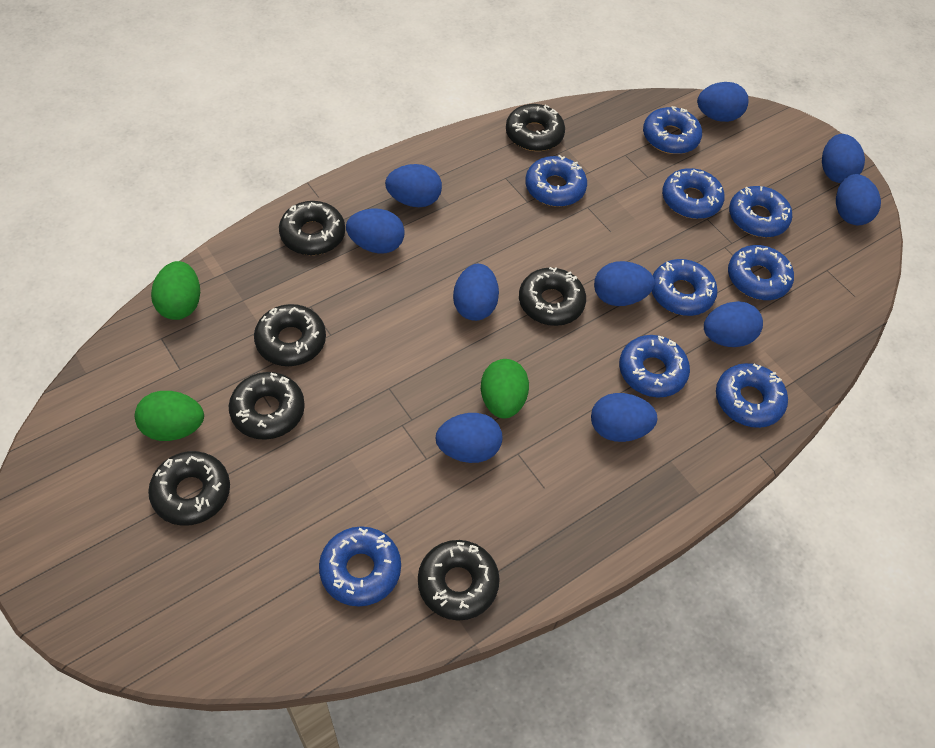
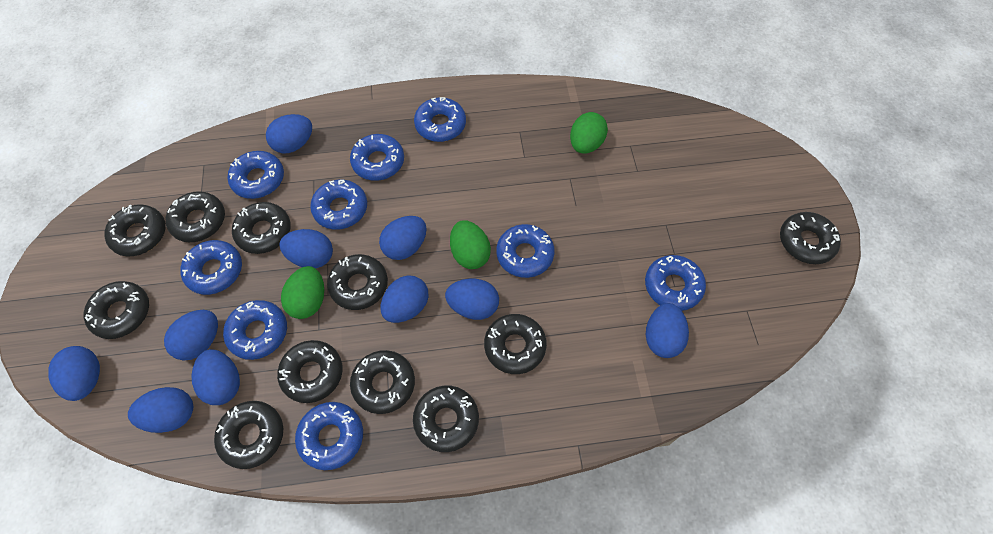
black donut: [148,451,230,526] [229,372,305,440] [254,304,326,366] [279,201,345,255] [418,540,500,620] [506,104,565,151] [519,267,586,326] = 7 -> [84,281,149,339] [104,204,166,256] [165,191,225,242] [214,401,283,469] [232,202,291,254] [277,340,343,403] [327,254,388,310] [350,350,415,414] [413,385,479,452] [484,314,547,374] [780,212,841,264] = 11

